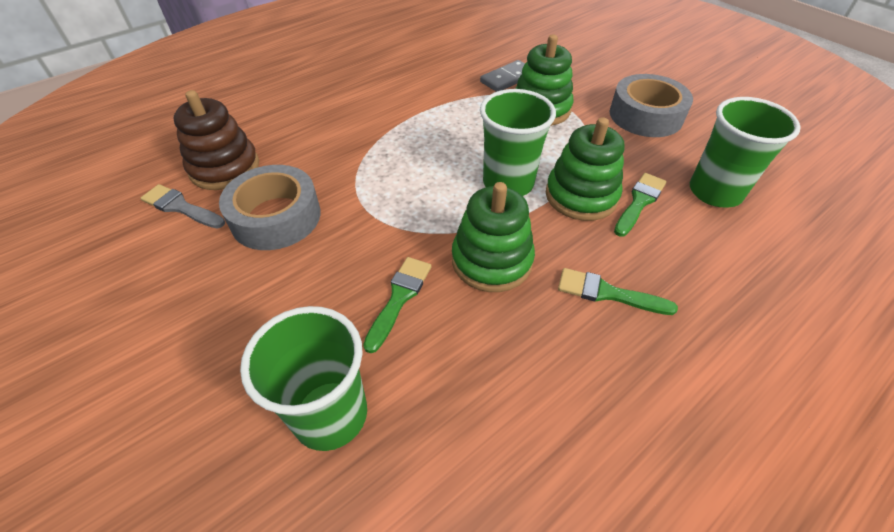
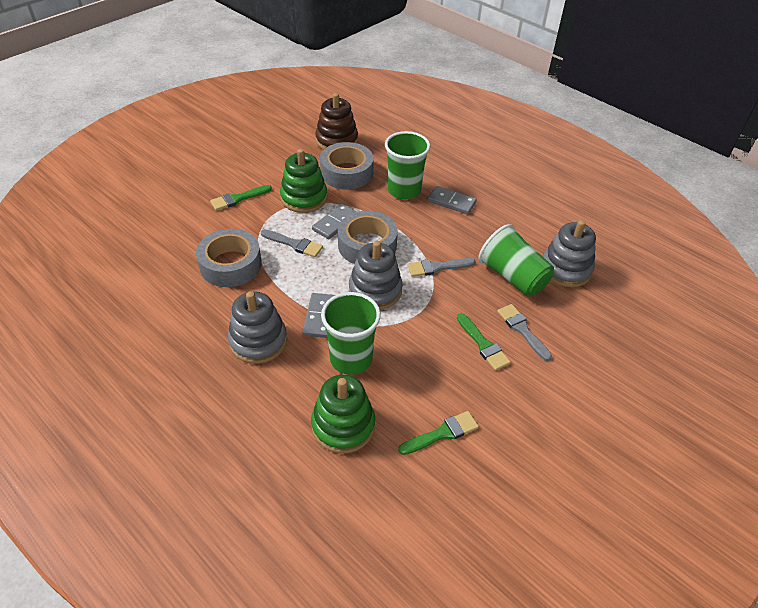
green stacking toy: [452,182,535,292] [515,34,573,126] [546,117,625,221] = 3 -> [280,149,327,213] [311,375,375,453] = 2
grey brush: [141,184,225,228] = 1 -> [261,229,323,257] [407,258,476,277] [497,304,552,361] = 3
grey domino: [480,60,525,92] = 1 -> [302,293,335,338] [312,204,357,239] [428,186,477,214] = 3
grey stacking toy: none = 0 -> [228,291,287,364] [349,241,402,310] [543,220,596,287] = 3
grey tape: [219,165,321,250] [610,74,693,137] = 2 -> [196,229,262,287] [320,142,374,190] [338,211,398,264] = 3

